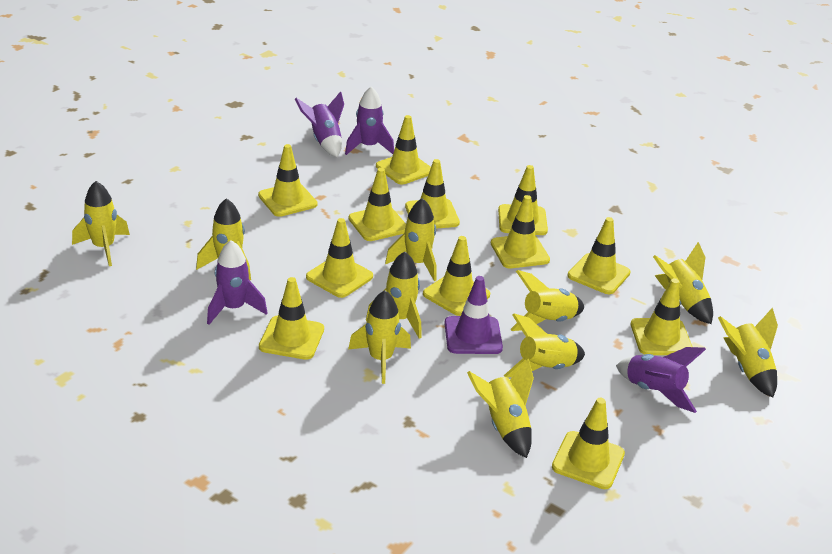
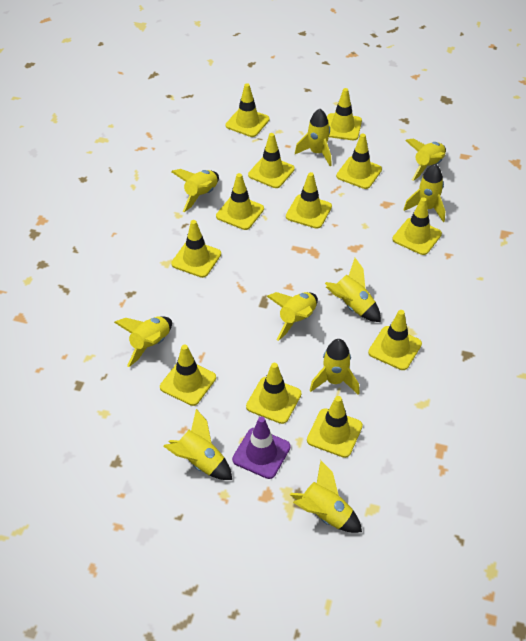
purple rocket: [207,240,267,325] [295,91,344,157] [345,86,394,155] [616,347,706,413] = 4 -> none = 0

